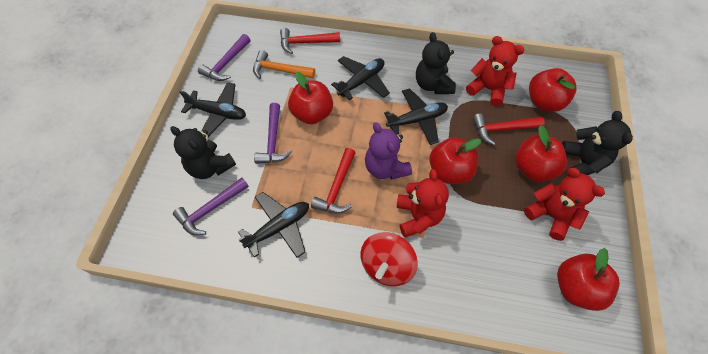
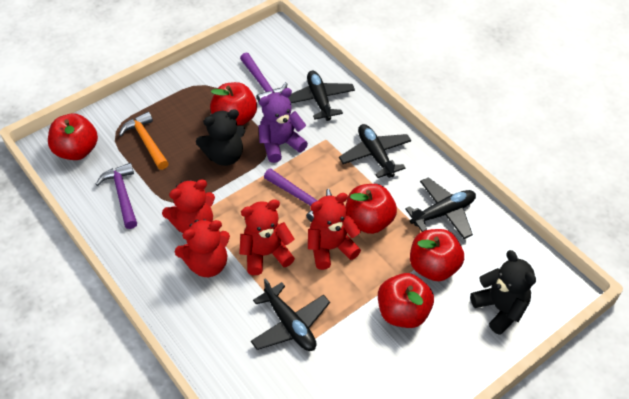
black teddy bear: [170,126,236,179] [416,32,456,94] [562,111,633,175] = 3 -> [196,109,246,166] [470,250,536,335] = 2
red hammer: [280,28,340,54] [311,148,356,214] [473,114,545,145] = 3 -> none = 0
red spinning top: [361,232,418,286] = 1 -> none = 0
red teddy bear: [396,169,449,238] [466,36,525,106] [524,168,605,241] = 3 -> [162,179,215,233] [175,219,230,277] [239,199,295,275] [308,193,361,270] = 4

